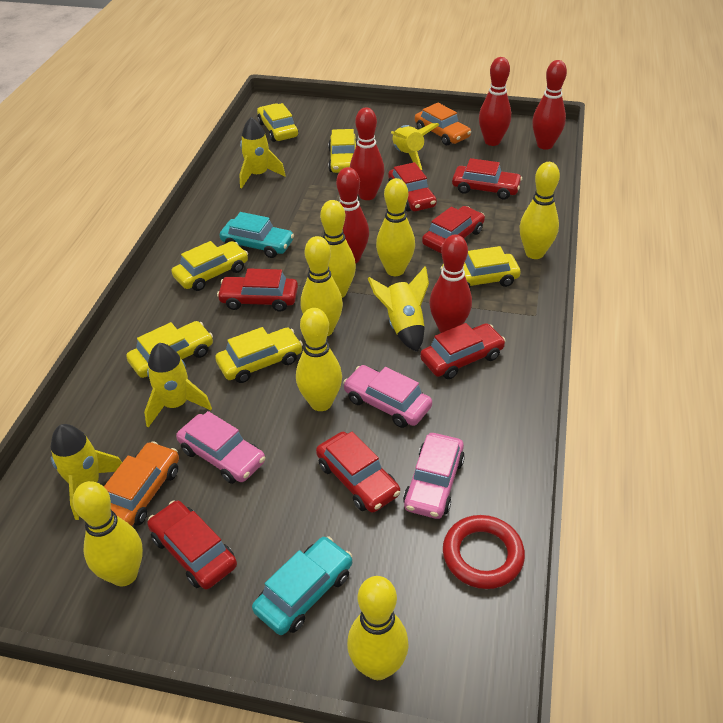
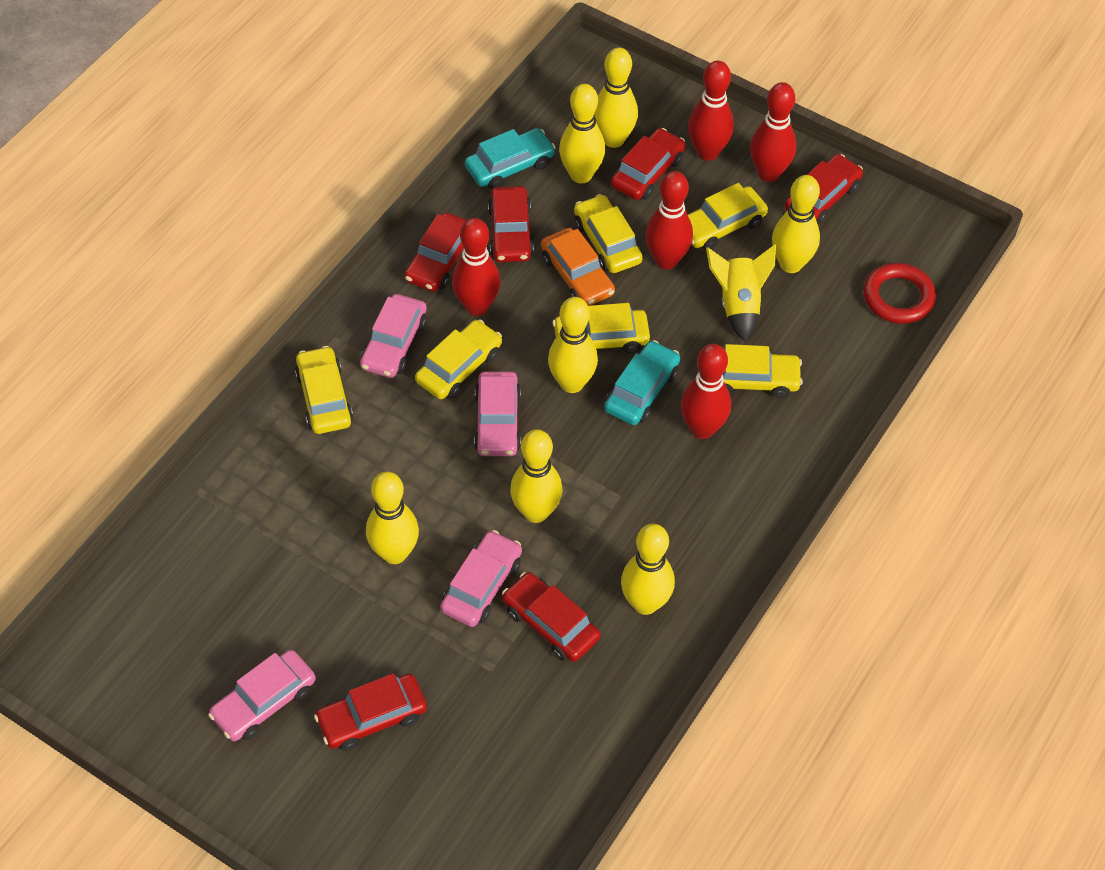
orange car: [104,441,179,526] [415,103,471,145] = 2 -> [541,228,615,306] = 1
pink car: [176,411,265,484] [343,365,432,428] [403,433,465,519] = 3 -> [208,650,316,741] [360,294,427,378] [440,530,522,627] [474,371,521,456] = 4
red car: [147,500,237,589] [217,268,298,312] [316,431,400,513] [388,162,437,211] [420,323,506,379] [422,206,485,253] [452,158,522,200] = 7 -> [314,673,427,751] [404,213,467,292] [488,186,534,262] [502,572,601,662] [611,128,685,200] [784,154,863,225] = 6
yellow rocket: [51,424,122,520] [144,343,212,428] [239,117,286,188] [368,266,429,352] [391,123,439,170] = 5 -> [706,245,776,342] = 1

